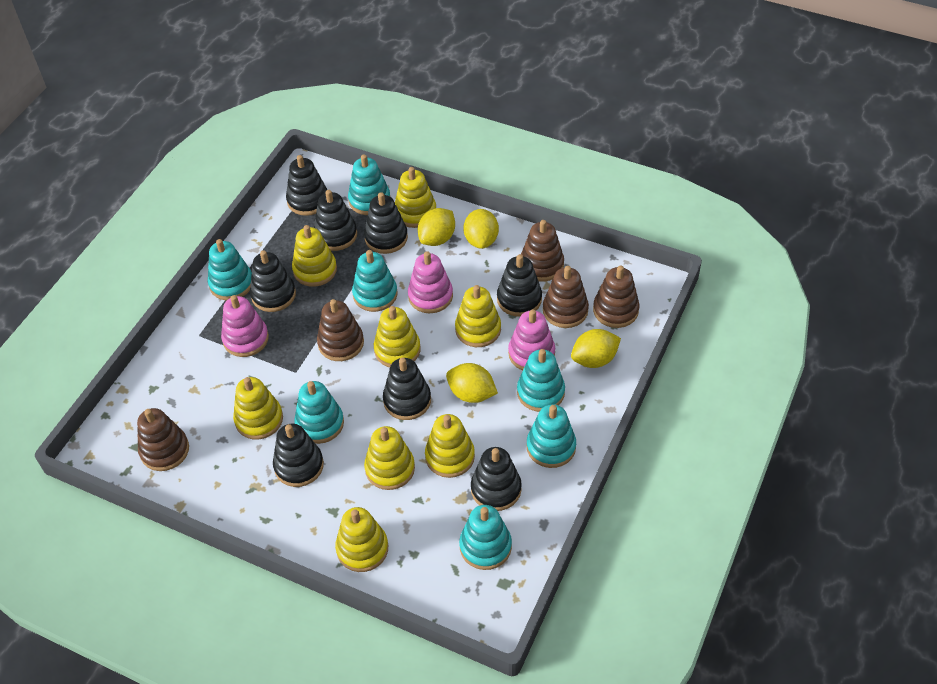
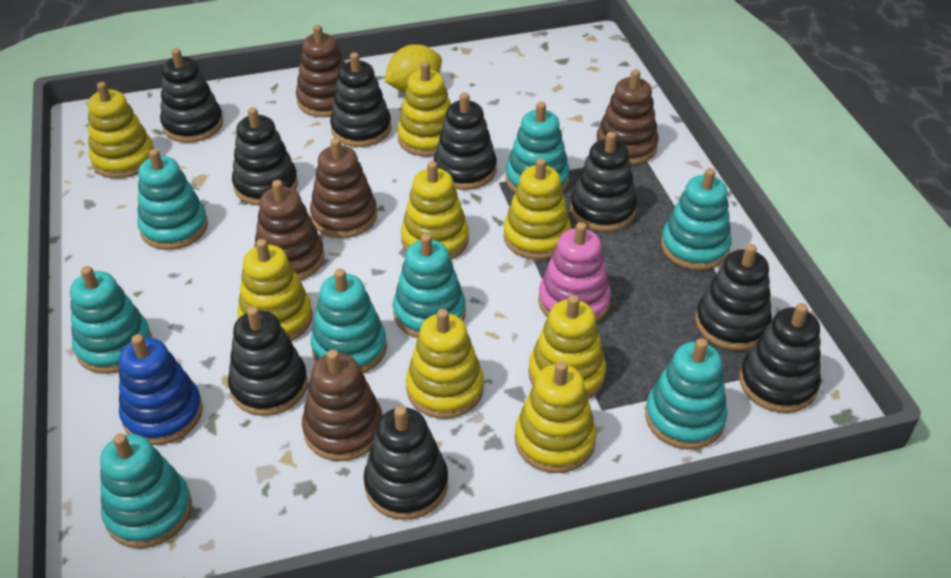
black stacking toy: [250,250,296,312] [273,424,324,487] [286,155,327,216] [314,190,357,251] [364,192,408,254] [383,357,431,420] [471,447,522,511] [497,254,542,317] = 8 -> [160,48,223,143] [228,306,308,416] [232,107,298,205] [330,52,391,147] [364,406,448,520] [434,93,497,190] [570,132,637,232] [695,244,772,350] [739,303,821,413] = 9
blue stacking toy: none = 0 -> [119,334,203,445] = 1
pink stacking toy: [221,295,269,357] [408,251,453,313] [508,309,555,370] = 3 -> [538,222,611,323] = 1
turquoise stacking toy: [208,239,252,301] [294,381,344,444] [348,155,391,215] [352,250,398,312] [459,505,512,570] [517,349,565,412] [526,404,576,468] = 7 -> [70,266,152,374] [100,433,192,548] [137,149,208,250] [311,268,387,373] [393,233,466,338] [506,102,570,193] [645,338,727,450] [661,168,732,270] = 8
yellow lemon: [418,208,455,246] [446,363,498,403] [463,209,499,249] [571,329,621,368] = 4 -> [384,44,442,92] = 1

